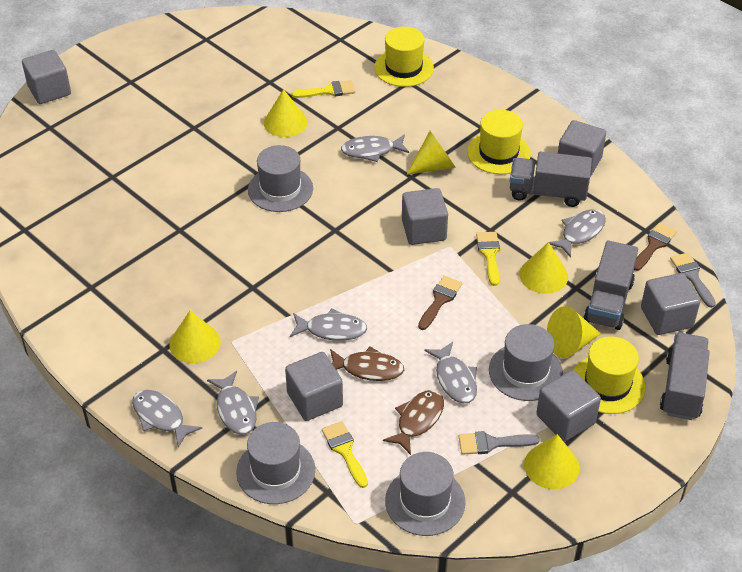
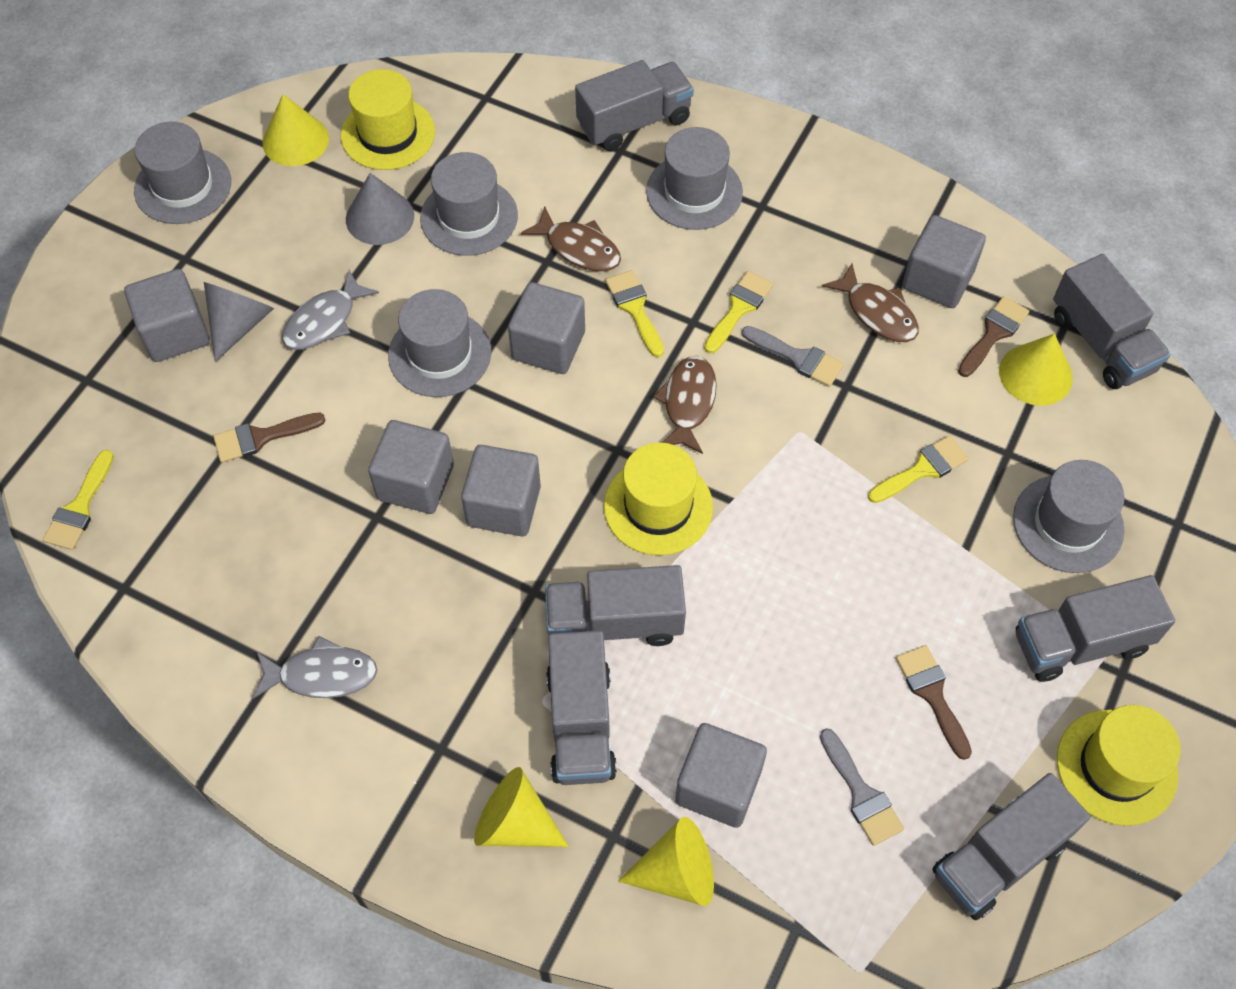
brown brush: [418,276,462,330] [634,223,677,271] = 2 -> [213,413,326,463] [896,645,972,760] [958,296,1029,377] = 3
brown fish: [330,347,404,381] [383,390,444,455] = 2 -> [521,207,621,272] [653,356,717,454] [822,264,919,342] = 3
grey cone: none = 0 -> [204,282,274,362] [346,173,414,245] = 2
grey fish: [132,390,202,448] [207,371,259,435] [290,308,367,341] [341,134,409,162] [424,342,477,403] [549,210,606,258] = 6 -> [253,636,378,699] [282,270,379,350] = 2
grey hat: [236,422,315,504] [248,145,313,212] [385,452,465,536] [489,324,563,401] = 4 -> [134,122,231,224] [388,289,491,397] [420,152,518,256] [646,127,743,230] [1013,460,1125,573] = 5
grey truck: [510,151,592,207] [584,240,638,330] [660,333,710,420] = 3 -> [545,565,686,646] [546,631,617,785] [575,60,694,151] [932,773,1090,920] [1016,575,1175,682] [1053,254,1171,389] = 6
yellow brush: [292,80,355,98] [322,421,368,488] [476,232,500,286] = 3 -> [43,449,114,550] [605,270,664,357] [704,271,773,354] [868,435,969,503] = 4
yellow cone: [169,310,221,363] [264,89,307,137] [406,131,456,175] [519,242,568,294] [524,434,580,489] [547,306,601,358] = 6 -> [262,94,329,166] [474,767,569,847] [618,817,714,906] [999,334,1073,406] = 4

